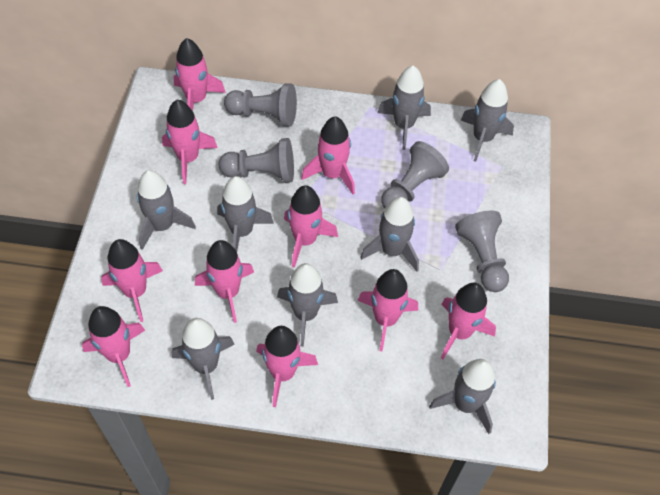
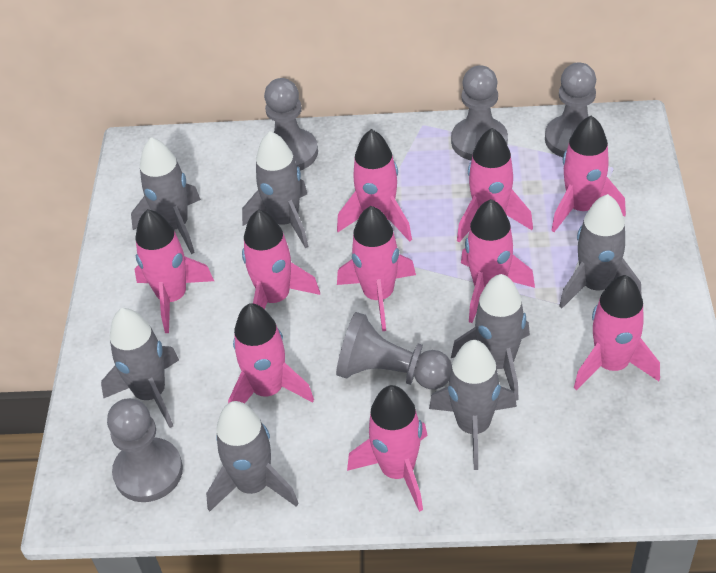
grey pawn: [219,138,294,183] [224,83,297,127] [381,141,449,208] [455,211,509,292] = 4 -> [107,398,183,502] [264,78,318,171] [336,312,452,389] [451,65,508,161] [545,63,596,157] = 5
grey rocket: [137,170,196,250] [172,318,235,400] [217,176,274,252] [277,263,338,346] [360,197,419,272] [377,66,431,150] [429,359,496,434] [461,79,514,162] = 8 -> [101,308,179,428] [131,137,201,254] [206,401,299,512] [242,131,308,248] [429,340,517,470] [451,274,530,400] [559,194,642,308] = 7

